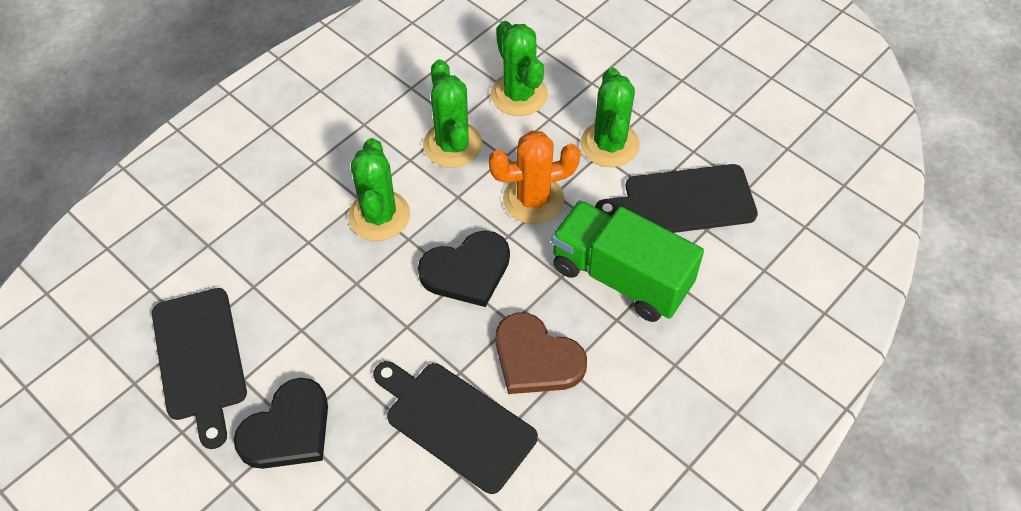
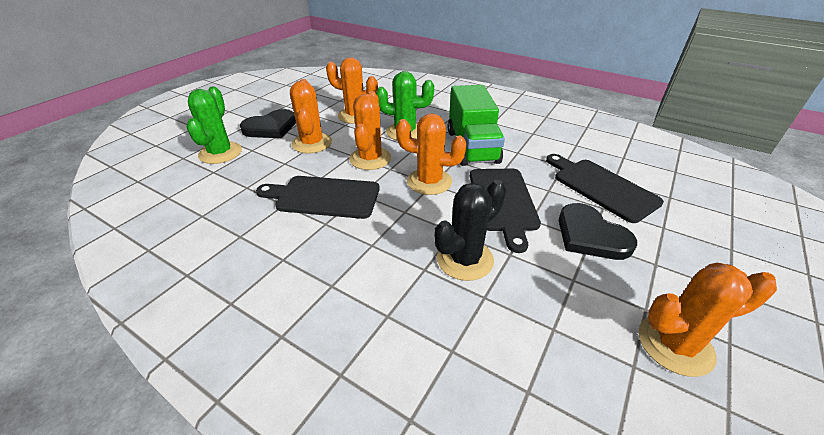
black cactus: none = 0 -> [434,180,506,281] = 1
brown heart: [496,312,587,394] = 1 -> none = 0
green cactus: [348,138,410,241] [423,59,482,168] [491,21,548,116] [580,68,640,167] = 4 -> [187,86,242,164] [376,71,434,140] = 2
orange cactus: [488,131,581,224] = 1 -> [290,79,332,153] [326,58,378,124] [349,91,391,170] [396,113,467,195] [639,263,777,377] = 5

